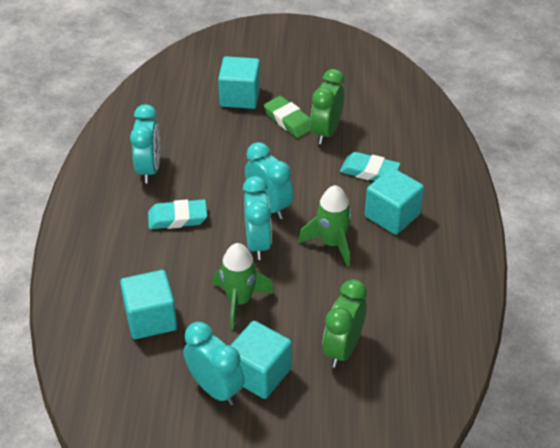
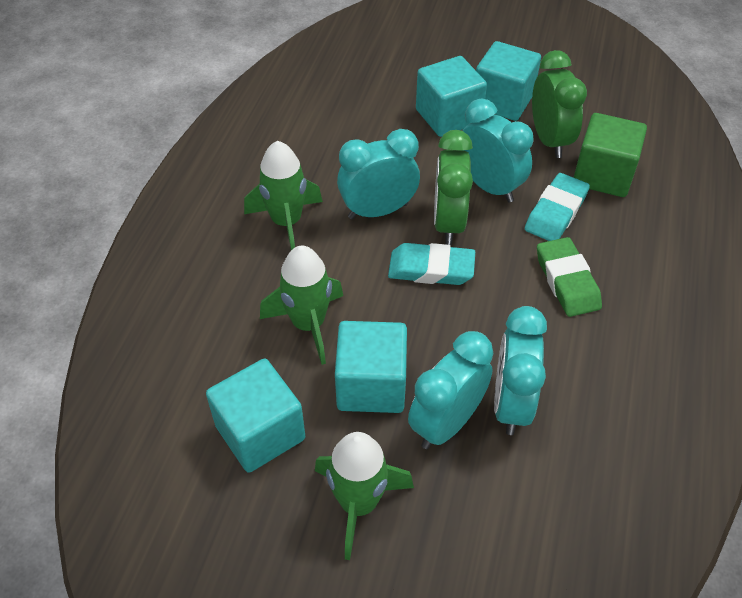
green cube: none = 0 -> [574,113,647,197] = 1
green rocket: [212,243,274,329] [298,185,352,267] = 2 -> [244,141,323,250] [260,246,343,365] [315,432,414,560] = 3

